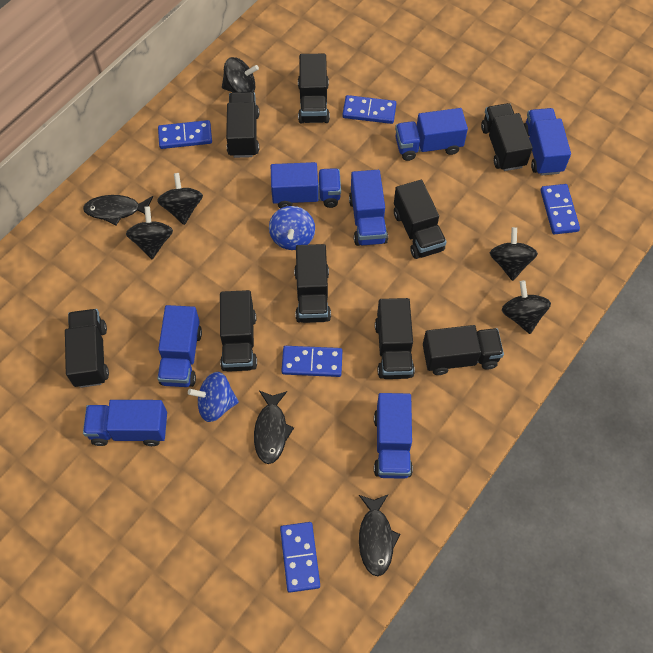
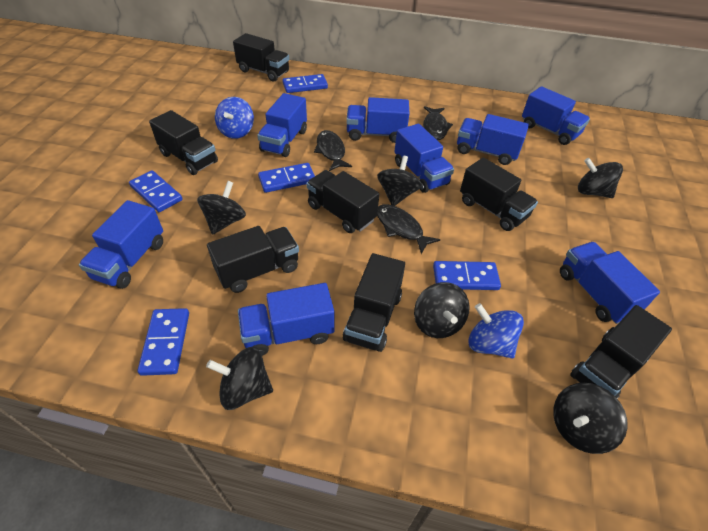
black spinning top: [126,206,173,259] [157,173,203,225] [222,57,259,92] [490,227,538,281] [502,280,551,334] = 5 -> [197,181,246,235] [206,347,273,410] [377,156,422,206] [414,282,470,338] [553,383,627,454] [578,158,623,198] = 6
black truck: [65,309,109,388] [220,290,257,372] [226,92,259,158] [294,244,331,323] [298,54,330,124] [375,298,415,379] [394,180,446,259] [423,325,504,375] [481,103,533,171] = 9 -> [149,110,218,175] [207,226,299,293] [233,33,289,82] [306,170,379,233] [343,253,405,352] [460,158,538,231] [570,305,672,399] = 7
blue truck: [83,400,167,446] [157,305,202,387] [271,162,341,209] [349,170,388,246] [374,393,413,479] [395,108,468,161] [524,108,571,176] = 7 -> [79,200,163,289] [238,283,335,356] [257,93,307,157] [346,97,410,143] [394,124,454,193] [457,114,529,165] [522,86,590,145] [560,242,660,324] = 8

